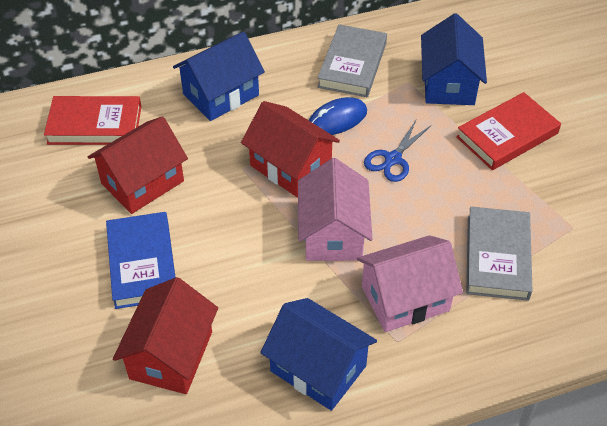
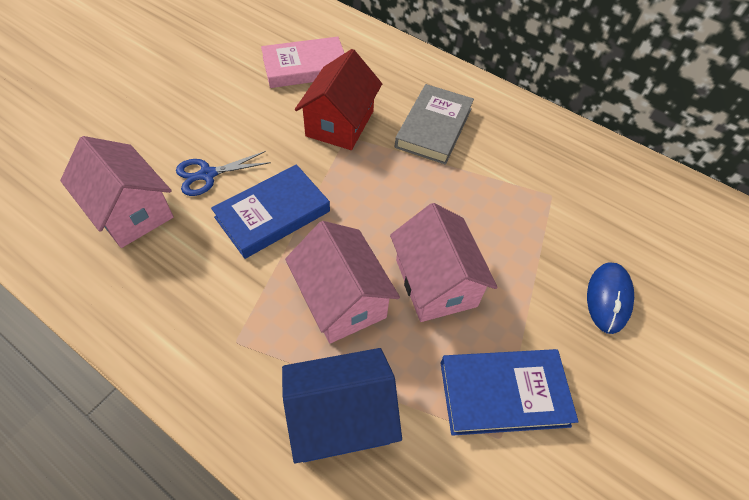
blue book: [106,212,176,309] = 1 -> [211,164,330,259] [441,349,578,436] = 2
blue house: [173,32,265,121] [260,298,377,411] [421,13,487,105] = 3 -> [282,348,402,463] = 1
grey book: [317,24,387,97] [466,207,533,301] = 2 -> [395,84,474,165] = 1
pink book: none = 0 -> [261,37,344,88] = 1
pink house: [298,158,372,261] [357,235,463,332] = 2 -> [60,136,174,248] [285,221,400,343] [390,203,498,322] = 3
red book: [44,96,142,145] [456,92,561,170] = 2 -> none = 0
red house: [88,116,188,214] [113,277,218,394] [241,101,340,197] = 3 -> [295,49,382,150] = 1

